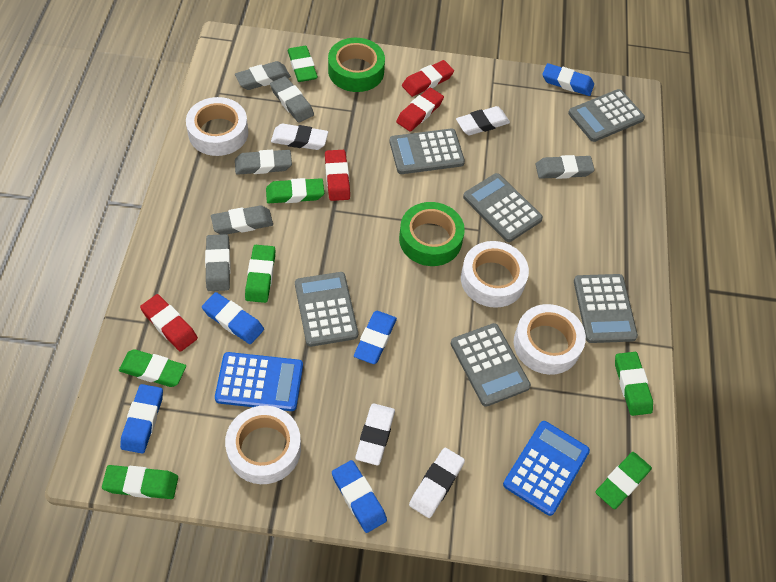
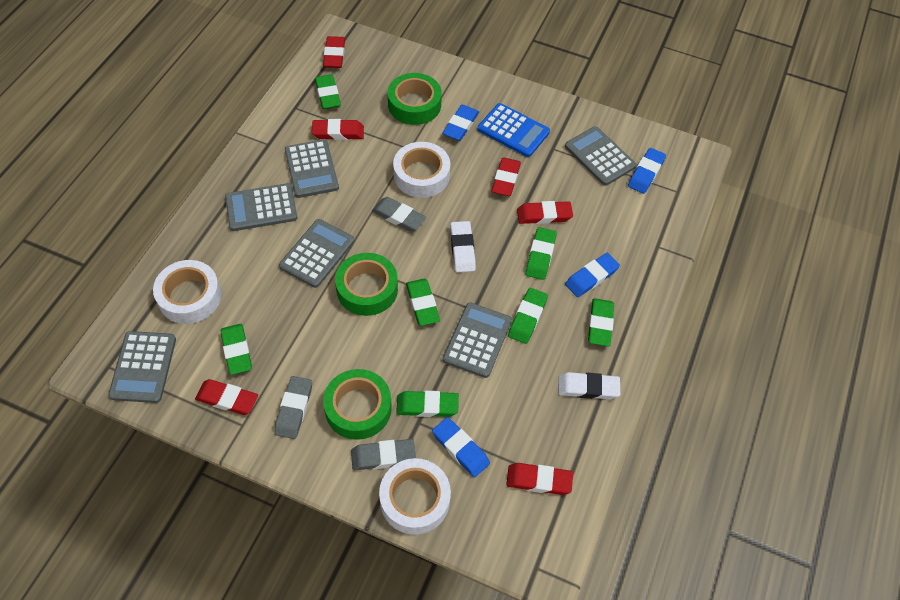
blue calculator: [215,352,303,411] [503,421,590,516] = 2 -> [478,103,550,157] = 1
blue eraser: [120,384,163,453] [202,292,264,344] [332,460,387,533] [354,311,397,364] [542,63,594,96] = 5 -> [432,417,490,477] [442,105,479,141] [565,253,620,297] [628,148,666,194] = 4
green tape: [328,38,385,92] [399,202,465,266] = 2 -> [323,369,392,440] [335,253,398,316] [388,73,442,125] = 3
grey eraser: [205,234,231,291] [211,205,273,234] [235,61,291,90] [235,149,292,175] [270,76,314,123] [535,155,595,179] = 6 -> [274,376,312,439] [351,439,416,471] [372,197,426,232] = 3
red eraser: [140,294,198,352] [325,150,350,201] [396,88,444,132] [402,60,454,97] = 4 -> [195,379,258,415] [312,119,364,140] [323,36,345,68] [491,157,521,196] [506,463,573,495] [517,201,573,224] = 6
white eraser: [271,124,328,150] [355,403,395,465] [409,448,465,518] [456,106,510,135] = 4 -> [450,221,476,272] [558,372,620,399] = 2
white tape: [186,97,248,156] [225,406,301,484] [461,241,529,308] [514,304,586,375] = 4 -> [153,260,221,324] [379,458,451,535] [393,142,450,198] = 3

